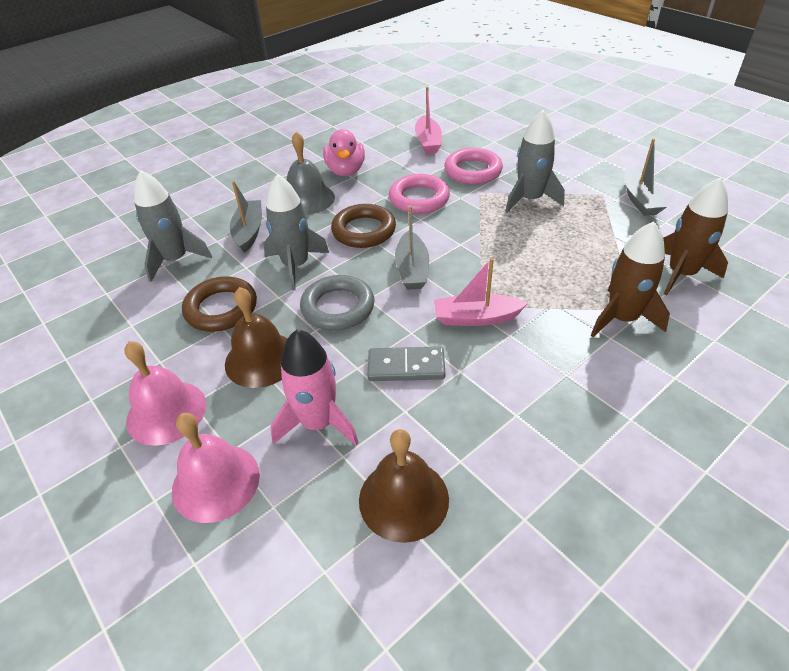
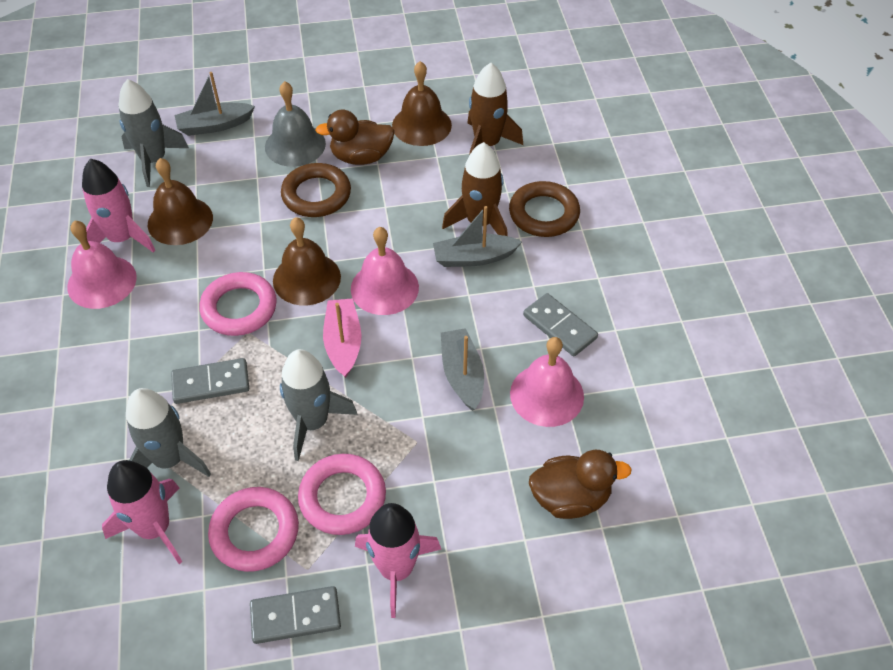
brown bell: [225,287,288,388] [359,429,449,543] = 2 -> [148,158,213,245] [273,217,341,305] [392,61,452,146] = 3
brown duck: none = 0 -> [316,110,395,165] [529,450,632,519] = 2
grey domino: [368,346,445,381] = 1 -> [171,358,249,404] [250,586,341,644] [523,293,598,356] = 3
grey ring: [300,275,375,331] = 1 -> none = 0
pink bell: [124,341,206,446] [172,413,260,523] = 2 -> [67,220,137,309] [351,227,419,315] [510,337,584,427] = 3
pink boat: [415,87,442,154] [434,258,528,326] = 2 -> [323,298,361,378] = 1
pink duck: [323,129,365,176] = 1 -> none = 0
pink ring: [389,174,450,214] [444,148,503,184] = 2 -> [199,272,277,336] [208,487,299,572] [298,454,386,535] = 3
pink rocket: [270,329,359,446] = 1 -> [82,159,156,253] [102,460,182,564] [355,503,441,618] = 3

